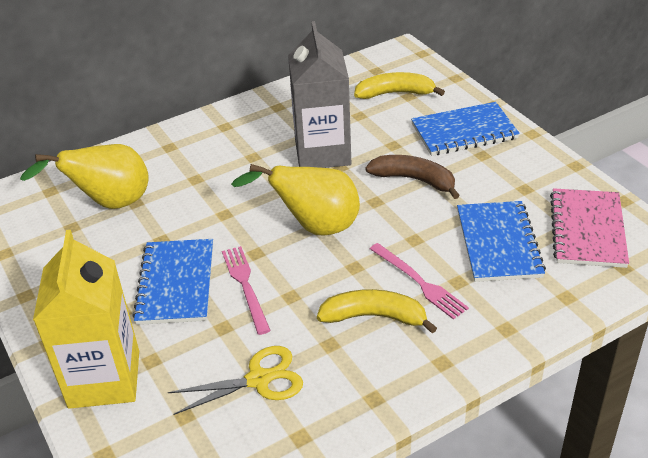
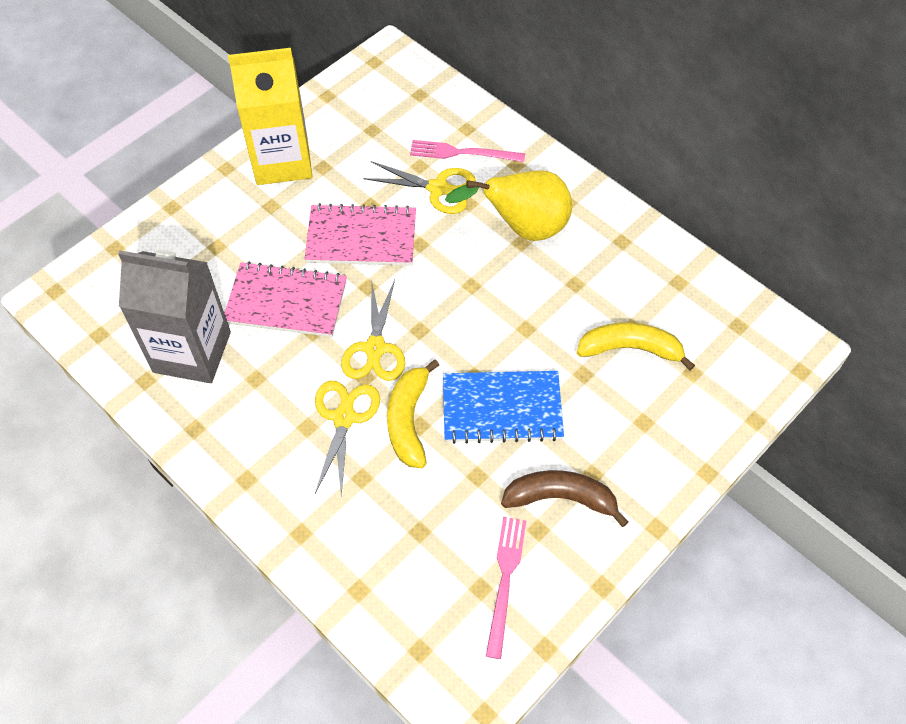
blue notebook: [132,239,213,325] [411,102,520,156] [457,201,546,282] = 3 -> [443,371,564,444] = 1
pink notebook: [550,188,629,268] = 1 -> [224,261,347,337] [304,203,416,266] = 2
yellow pear: [20,144,149,209] [231,164,360,235] = 2 -> [445,170,572,241] = 1
yellow scissors: [168,346,303,415] = 1 -> [315,381,380,495] [341,280,405,381] [364,161,476,214] = 3

